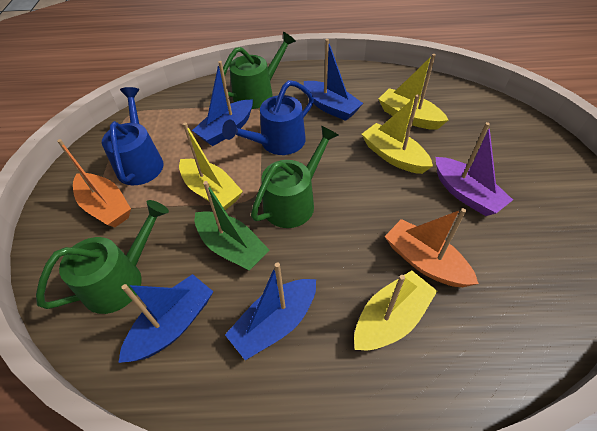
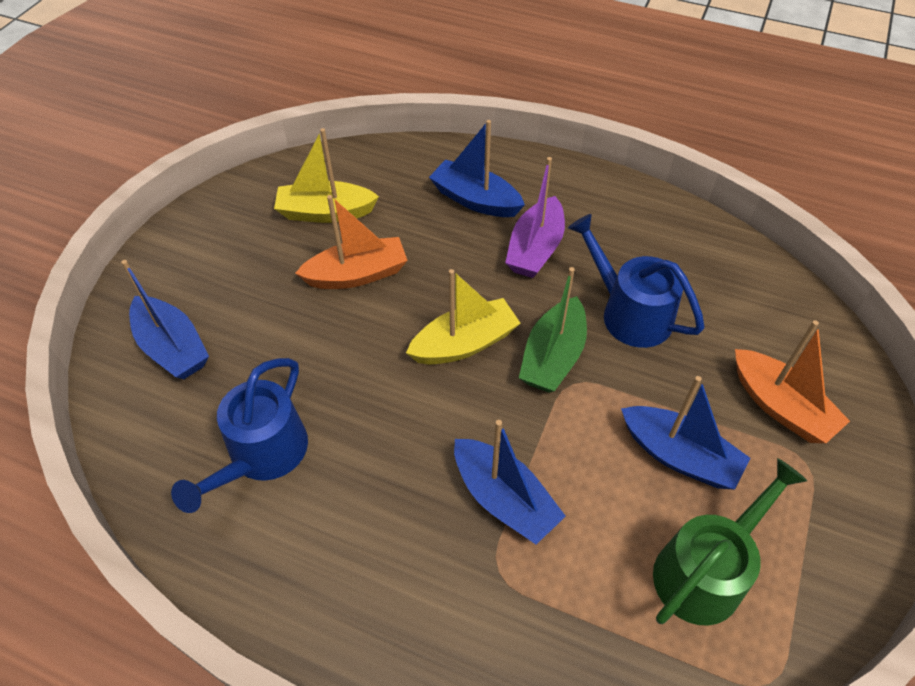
green watering can: [36,200,169,314] [221,32,296,109] [251,126,339,228] = 3 -> [653,458,807,626] = 1
yellow boat: [179,122,243,210] [354,271,437,350] [362,94,433,174] [378,54,448,130] = 4 -> [274,128,379,223] [406,269,520,365] = 2

